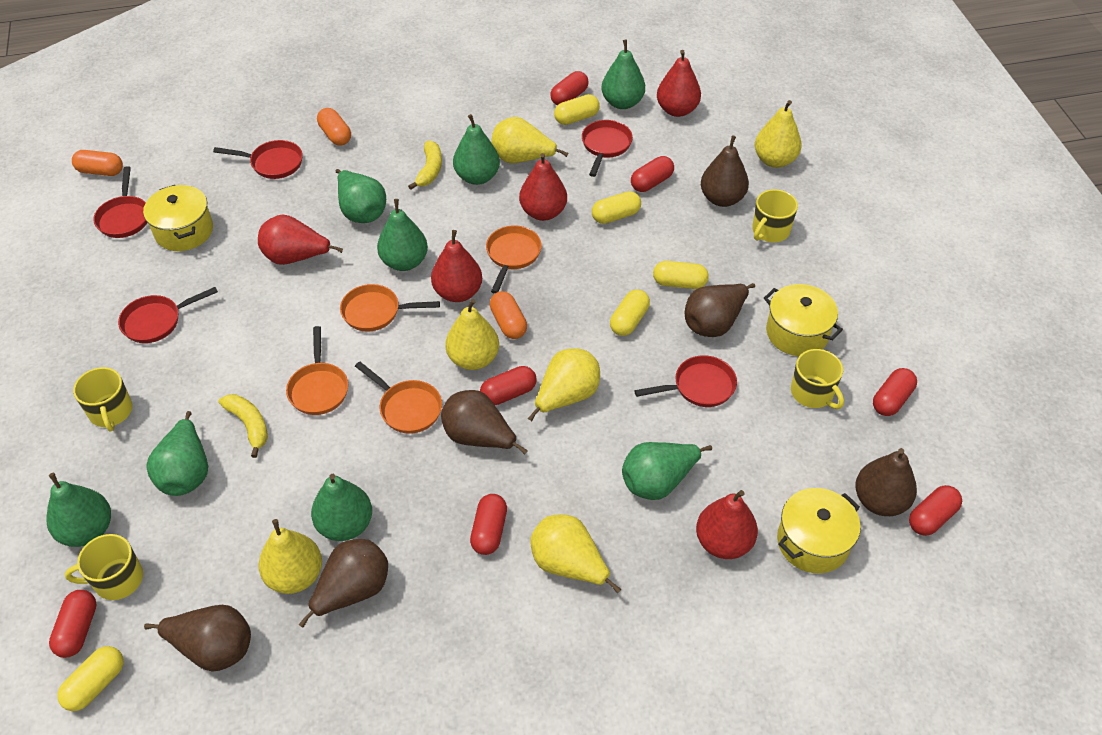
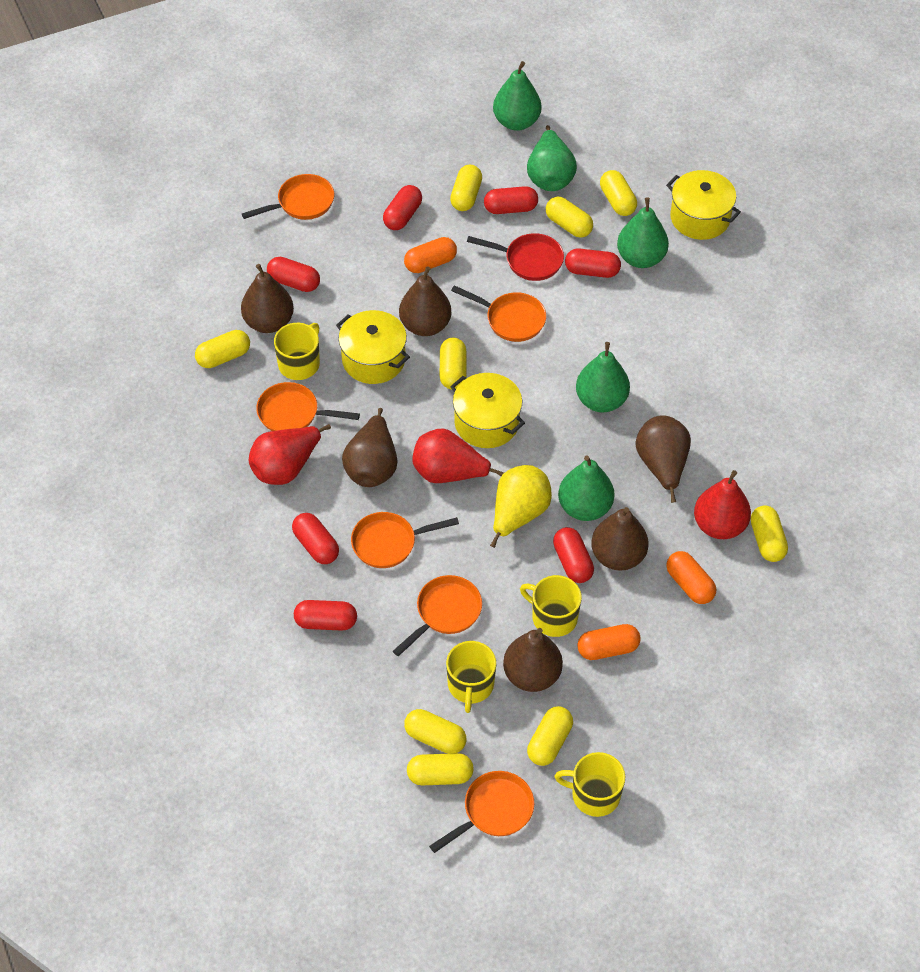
green pear: [47,473,111,547] [146,411,208,496] [311,474,372,541] [336,169,386,223] [377,199,428,271] [453,114,500,185] [601,40,645,109] [622,442,712,500] = 8 -> [493,61,542,131] [527,125,577,191] [558,455,614,521] [576,342,630,412] [617,197,669,268] = 5
orange pan: [286,326,348,415] [340,284,440,332] [355,362,442,434] [486,225,542,294] = 4 -> [242,174,334,220] [256,382,360,431] [351,512,459,568] [393,575,482,656] [429,771,534,853] [451,285,546,342] = 6
red pan: [93,166,147,238] [118,287,218,343] [213,140,303,179] [582,120,633,177] [634,355,737,407] = 5 -> [467,233,564,281] = 1
red pear: [258,214,343,265] [431,230,482,302] [519,153,567,221] [657,50,701,117] [696,490,758,559] = 5 -> [249,424,331,485] [412,428,504,483] [694,470,751,539] = 3
yellow banana: [219,394,268,458] [408,141,442,190] = 2 -> none = 0
yellow capsule: [57,646,124,711] [554,94,600,125] [592,191,641,224] [610,289,650,336] [653,261,709,289] = 5 -> [195,330,250,368] [404,709,466,754] [407,753,474,785] [440,337,467,390] [450,165,482,211] [527,706,573,766] [546,197,593,238] [600,170,637,216] [751,505,788,562] = 9
yellow pear: [258,519,322,594] [445,299,499,370] [492,117,569,164] [528,348,600,421] [530,514,621,593] [755,100,802,168] = 6 -> [490,465,552,548] = 1

